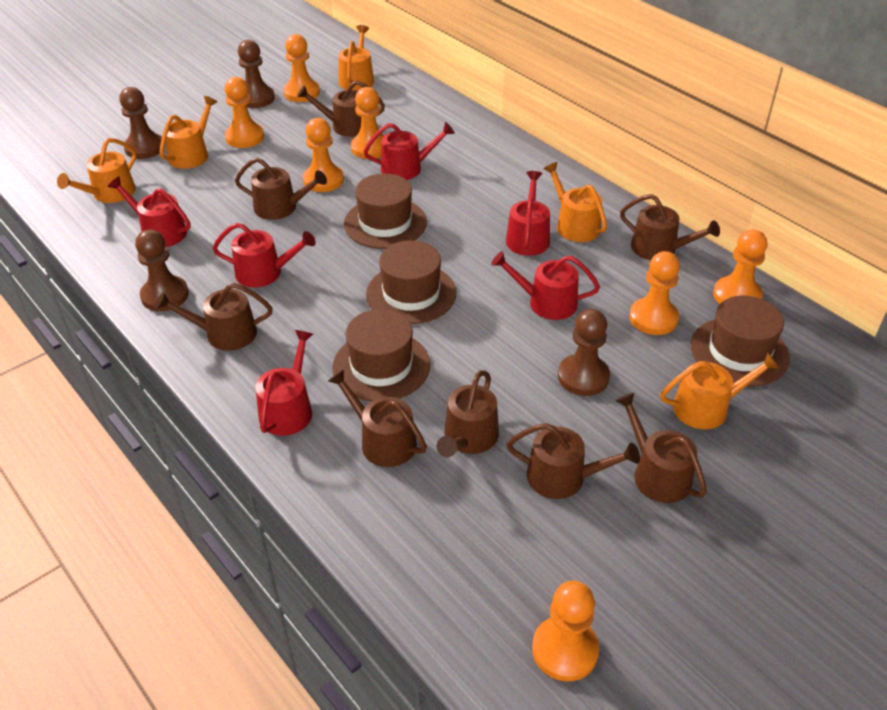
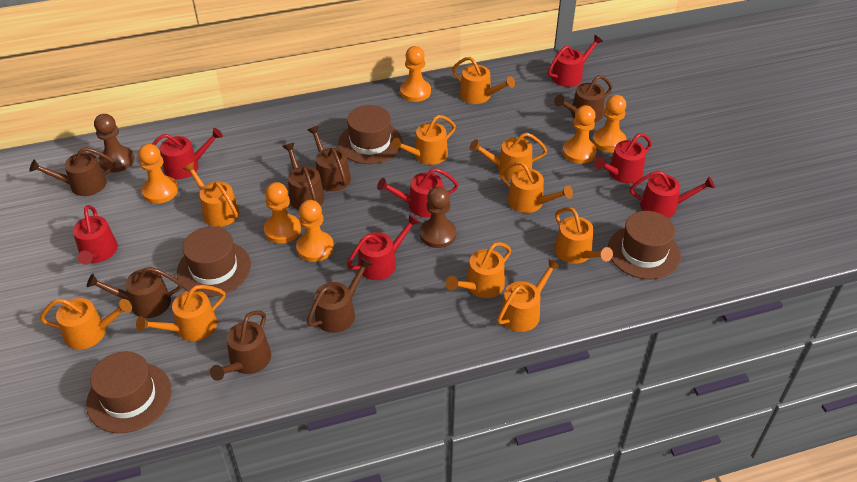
brown pawn: [119,87,165,159] [135,229,189,311] [238,40,275,108] [558,309,610,396] = 4 -> [94,114,135,172] [420,187,456,248] = 2
brown watering can: [155,283,273,351] [235,158,327,220] [297,80,385,137] [328,369,427,467] [437,370,499,457] [506,423,640,499] [615,392,707,503] [620,194,720,260] = 8 -> [29,147,116,196] [87,267,182,318] [210,311,271,381] [283,143,325,210] [307,258,373,333] [308,126,351,191] [554,75,612,122] = 7
orange pawn: [224,77,264,148] [283,34,320,102] [303,118,344,192] [351,87,384,159] [532,581,599,681] [629,251,680,335] [713,229,767,304] = 7 -> [138,144,178,204] [264,182,301,244] [296,200,334,262] [400,46,431,102] [563,105,597,164] [592,95,626,153] = 6
orange watering can: [57,138,136,203] [159,96,217,169] [338,25,374,91] [543,162,607,242] [660,352,780,429] = 5 -> [40,298,132,350] [136,285,225,341] [183,162,239,227] [391,115,456,165] [446,242,511,298] [452,57,515,104] [470,133,547,180] [497,258,560,332] [499,162,573,213] [554,207,613,264] = 10
red watering can: [107,176,191,247] [212,223,316,288] [256,330,313,436] [363,122,455,180] [491,251,600,320] [506,171,550,256] = 6 -> [73,205,118,265] [152,128,223,179] [347,214,420,280] [377,168,459,217] [548,35,603,87] [594,133,652,183] [630,170,715,218] = 7

